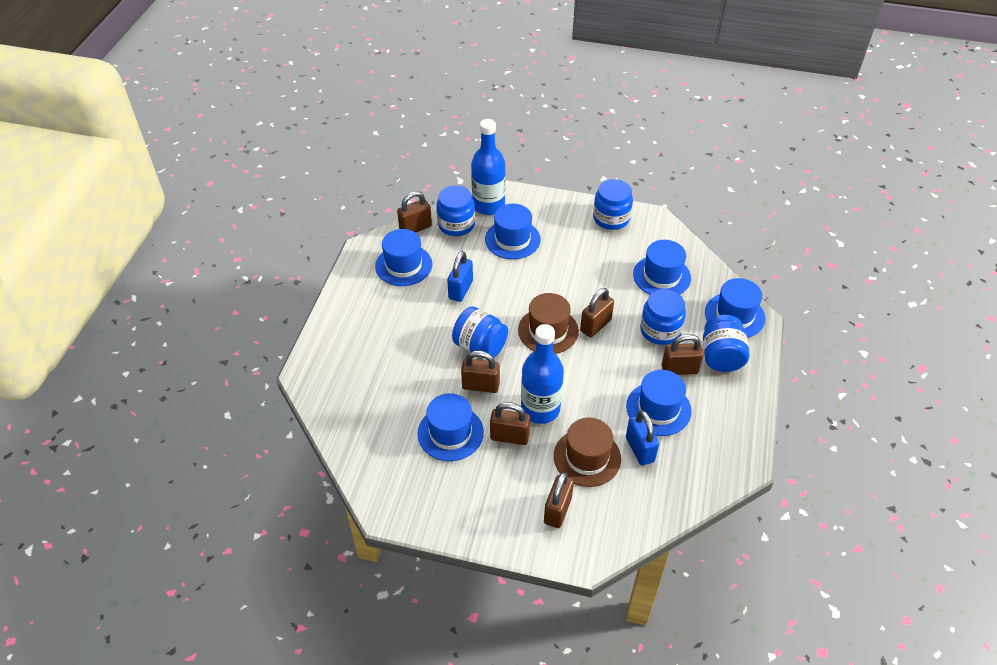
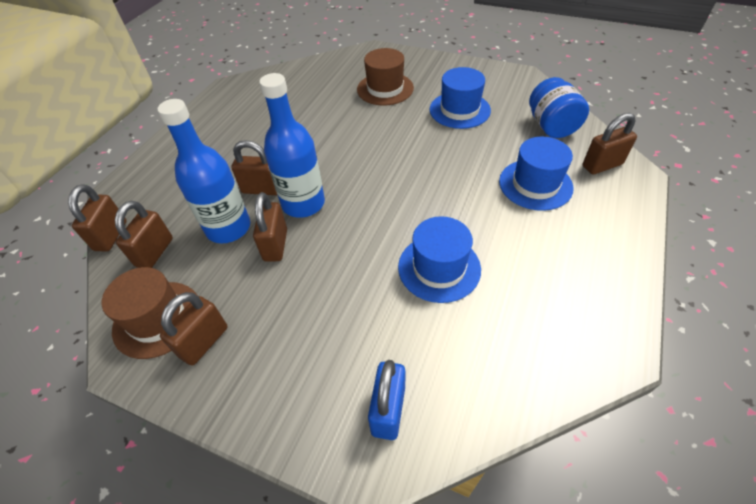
blue hat: [375,229,432,286] [417,393,484,461] [485,204,541,259] [626,370,692,436] [633,240,691,295] [705,278,765,338] = 6 -> [398,216,481,303] [430,67,491,129] [499,137,574,211] = 3
blue jar: [436,185,475,236] [452,306,508,358] [593,179,633,230] [640,289,686,345] [703,315,749,372] = 5 -> [529,77,589,138] = 1
blue padlock: [447,251,473,302] [626,410,659,465] = 2 -> [368,360,405,440] = 1

